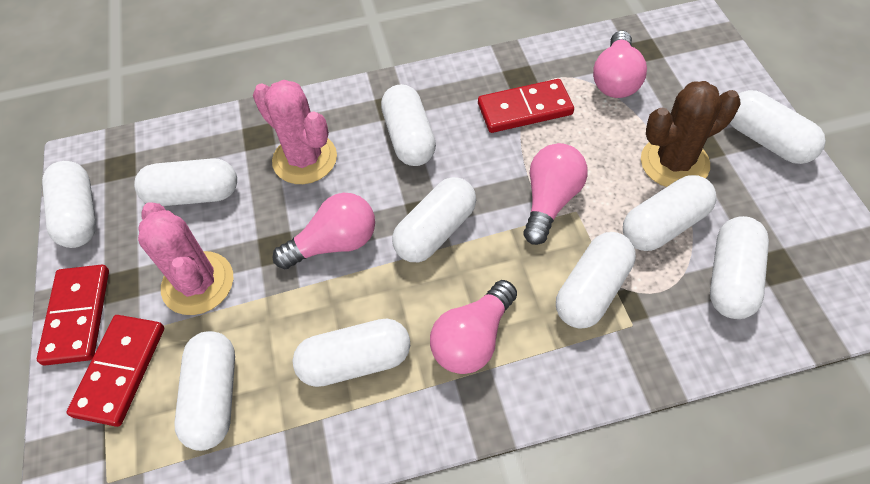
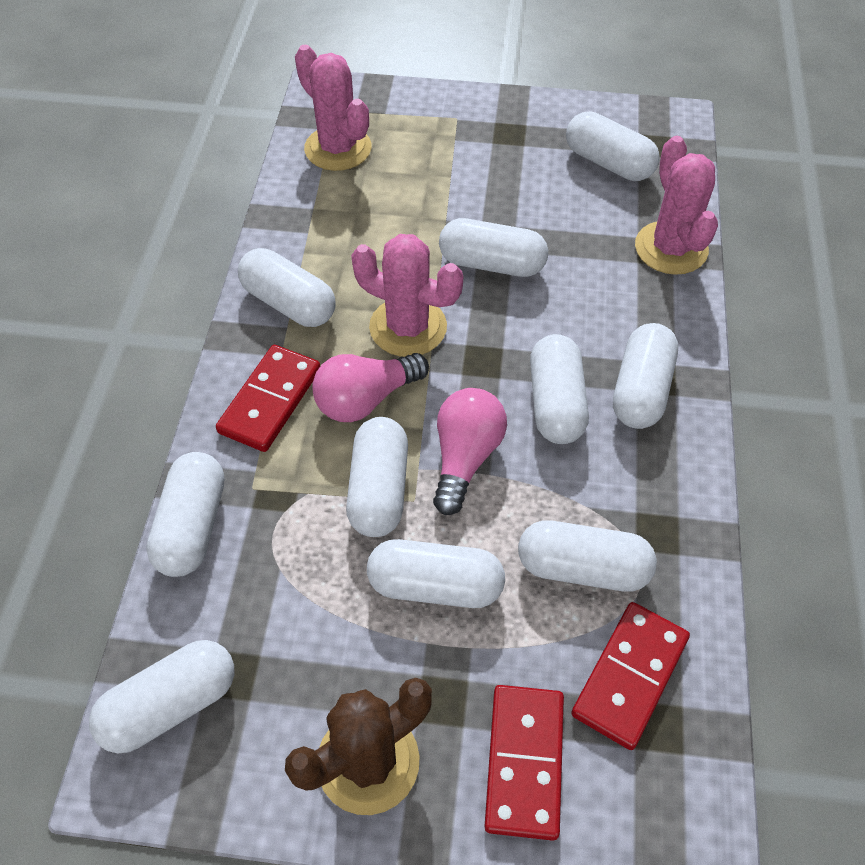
pink cactus: [138,202,233,315] [253,80,337,184] = 2 -> [295,45,372,171] [351,234,463,357] [635,136,718,275] = 3
pink light bulb: [273,193,375,269] [430,280,517,374] [523,143,588,245] [593,31,647,98] = 4 -> [312,353,429,422] [433,388,507,515] = 2

